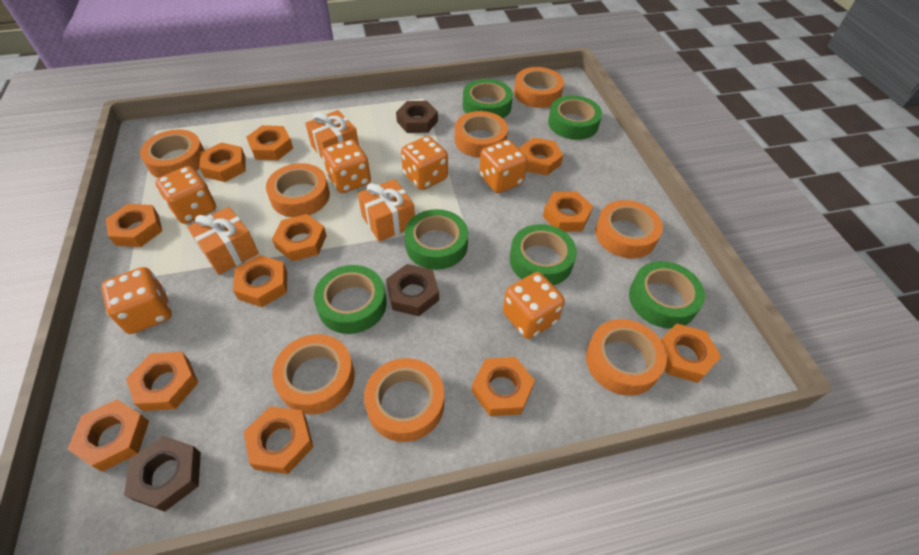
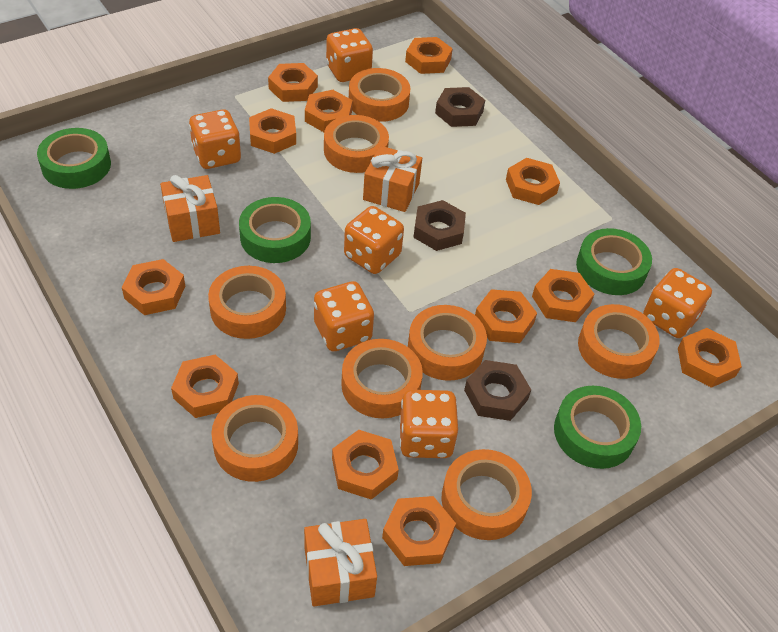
green tape: [314,265,387,334] [404,209,468,270] [463,79,513,118] [510,224,577,285] [548,95,602,140] [629,261,705,329] = 6 -> [37,128,111,189] [239,197,311,263] [554,386,641,469] [576,228,652,295] = 4

